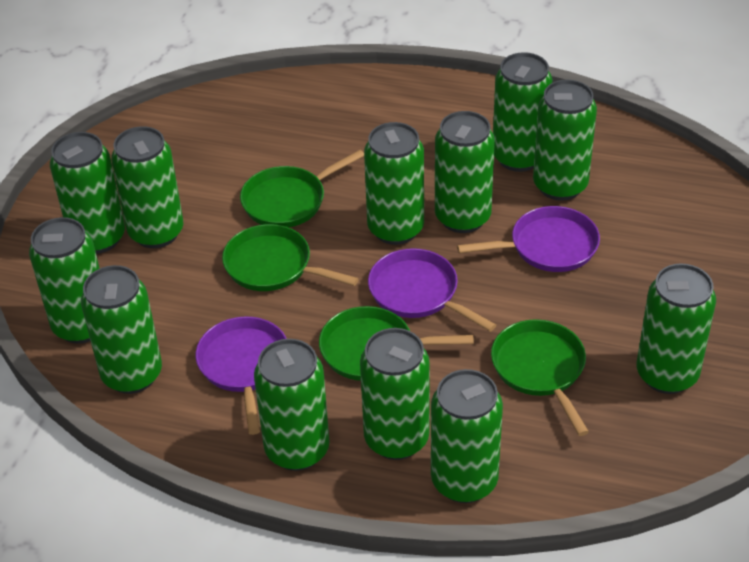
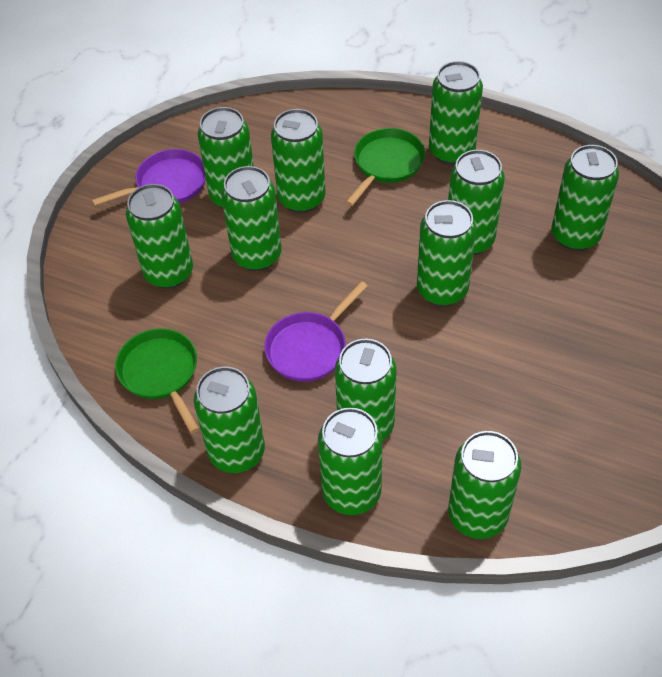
green pan: [222,224,359,291] [240,150,364,227] [319,306,474,381] [491,319,589,436] = 4 -> [115,328,200,434] [346,128,425,206] = 2
purple pan: [196,317,287,435] [368,248,496,332] [457,206,600,272] = 3 -> [92,149,206,206] [264,281,368,382] = 2

